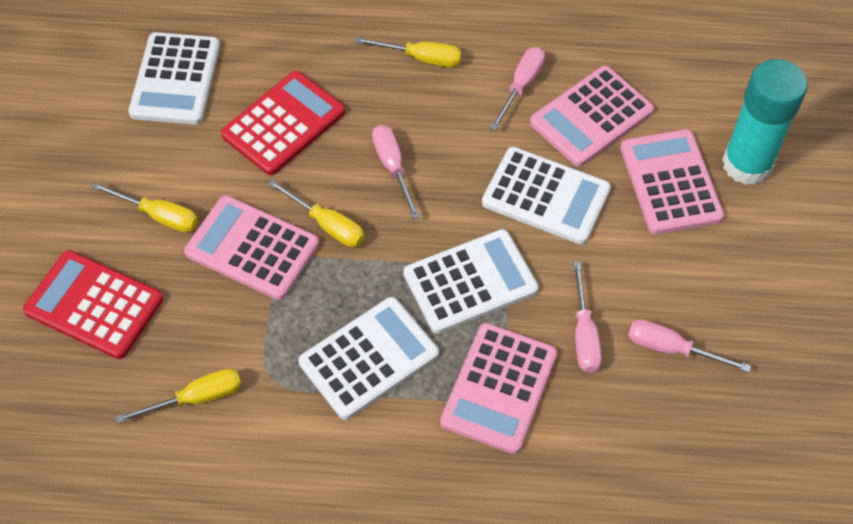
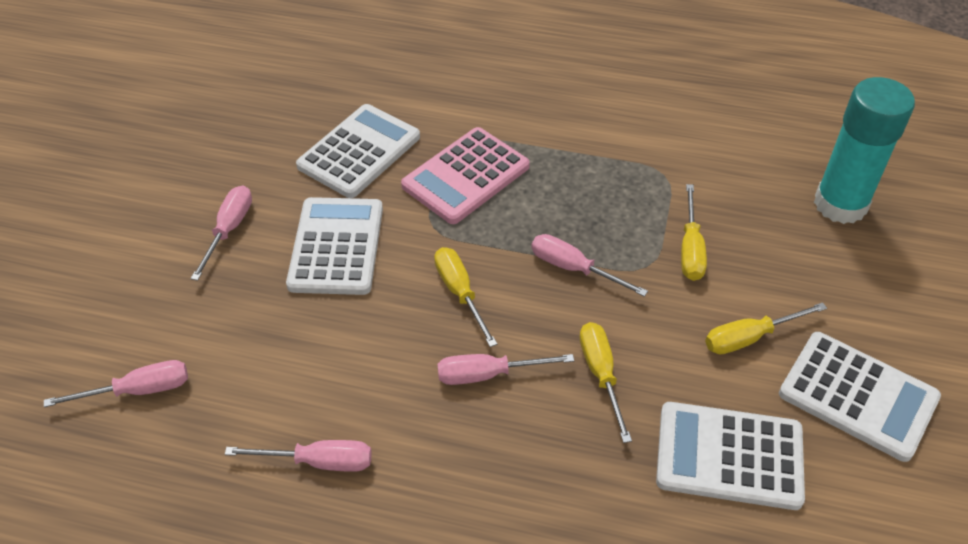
pink calculator: [184,195,319,300] [440,323,557,454] [530,66,654,167] [620,129,724,234] = 4 -> [401,127,530,224] = 1
pink screwdriver: [372,125,420,219] [490,47,545,130] [573,262,602,373] [628,320,751,372] = 4 -> [44,360,188,407] [191,185,252,281] [225,440,372,472] [437,354,574,385] [531,234,648,297] = 5
red calculator: [23,250,163,359] [221,71,345,175] = 2 -> none = 0

